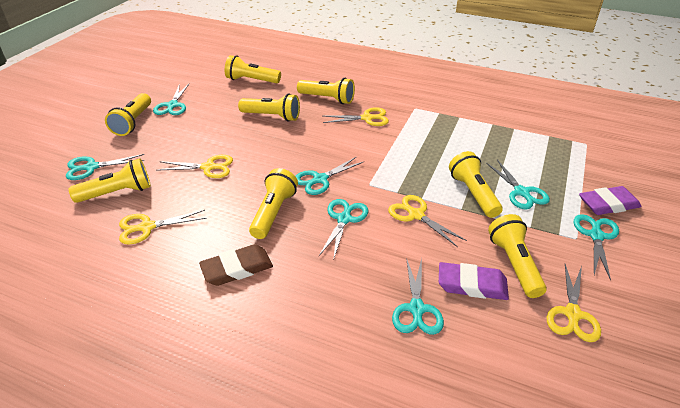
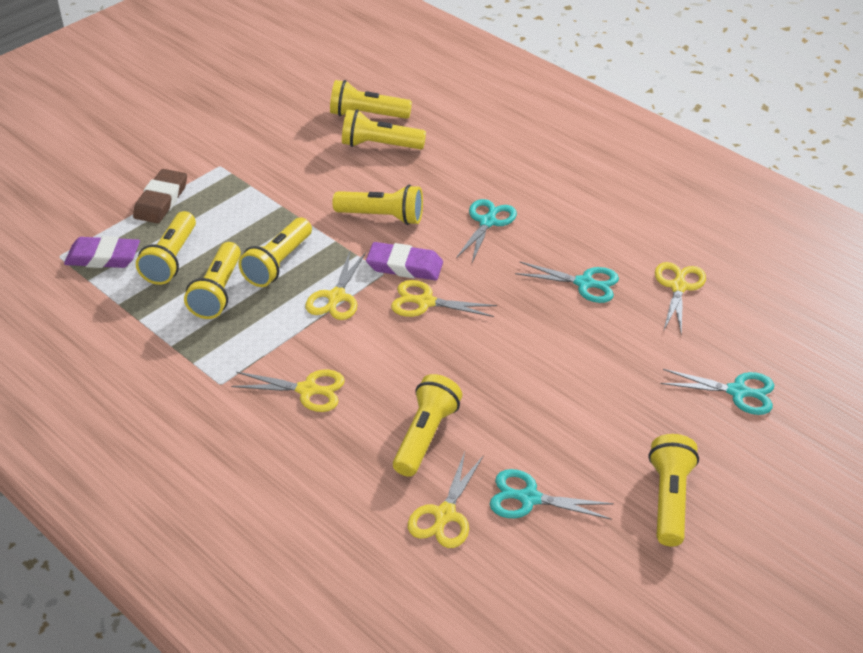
turquoise scissors: [66,154,144,180] [153,84,189,115] [295,156,365,195] [319,199,369,261] [392,258,444,335] [486,160,550,209] [574,214,619,281] = 7 -> [456,199,517,262] [490,469,614,519] [515,262,619,303] [660,369,774,415] = 4

